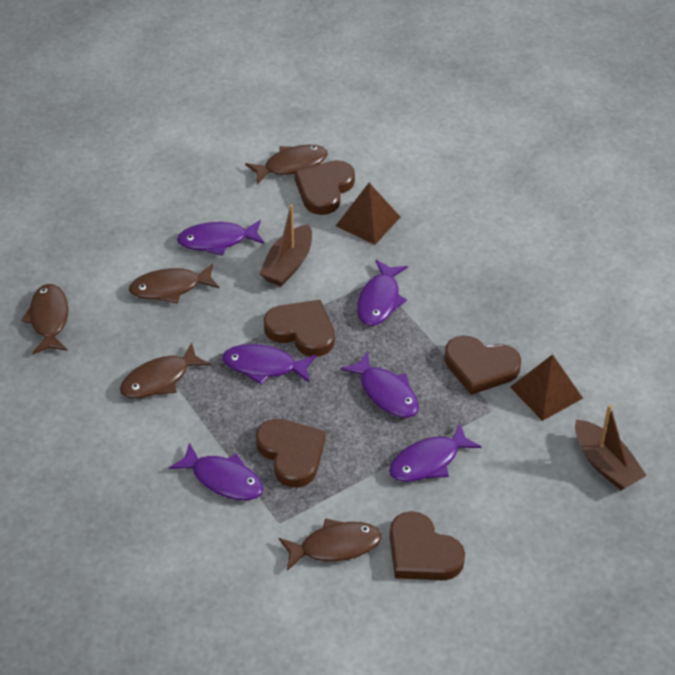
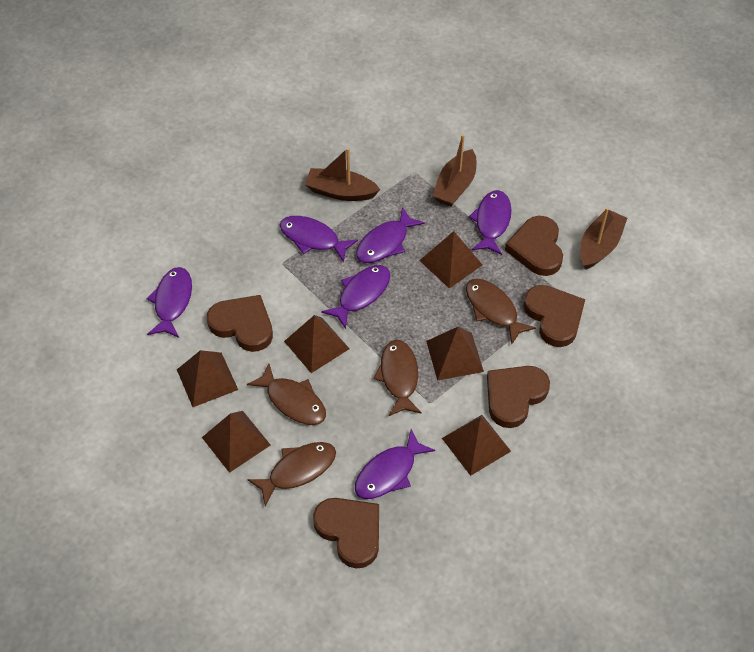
brown boat: [259,204,312,287] [575,405,647,490] = 2 -> [305,148,380,201] [433,134,476,207] [580,207,627,270] = 3
brown fish: [21,284,68,354] [120,342,210,399] [129,263,219,304] [245,145,328,184] [279,518,382,571] = 5 -> [247,363,326,425] [247,442,336,506] [373,340,422,416] [466,279,536,345] = 4
brown pyramid: [336,183,400,245] [510,354,583,421] = 2 -> [177,350,238,407] [202,411,270,473] [284,315,349,373] [419,231,482,289] [426,327,484,381] [442,415,511,476] = 6

